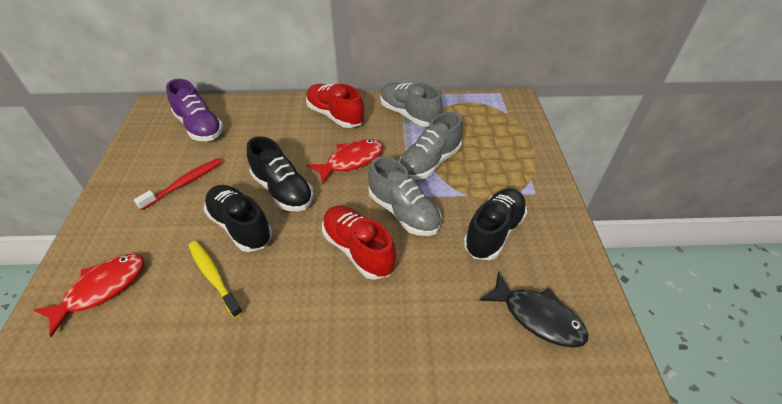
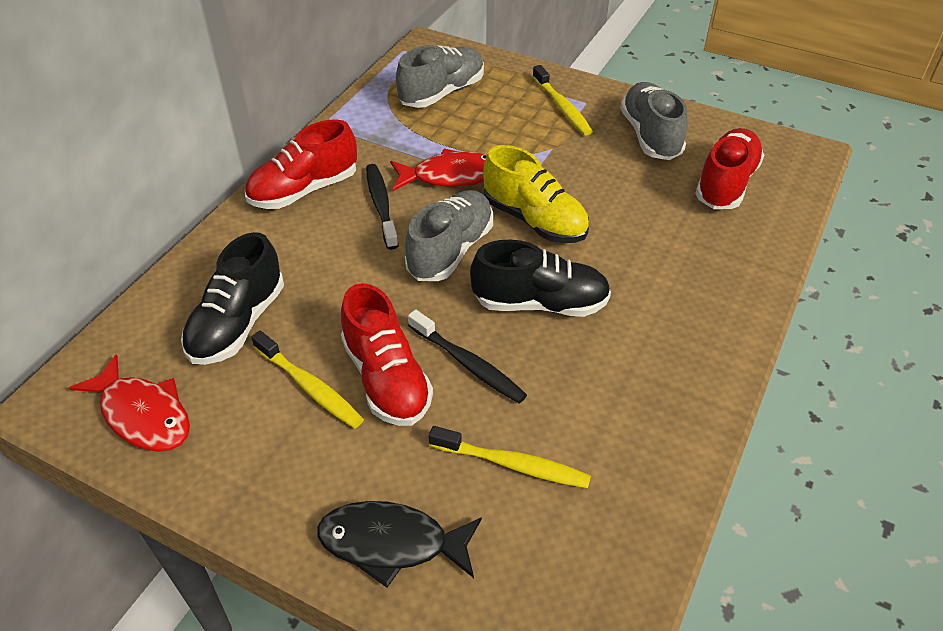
black shoe: [204,185,272,252] [247,136,314,211] [463,188,527,260] = 3 -> [181,232,284,365] [470,240,611,317] = 2
black toothbrush: none = 0 -> [366,164,399,250] [408,309,527,403] = 2
purple shoe: [166,79,223,141] = 1 -> none = 0
red shoe: [306,84,364,128] [322,205,396,280] = 2 -> [245,119,357,209] [341,283,433,426] [695,128,764,209] = 3
red toothbrush: [134,158,222,210] = 1 -> none = 0
yellow shoe: none = 0 -> [483,145,589,243] = 1
yellow toothbrush: [188,241,243,318] = 1 -> [251,331,364,428] [429,426,591,488] [532,65,593,136] = 3

